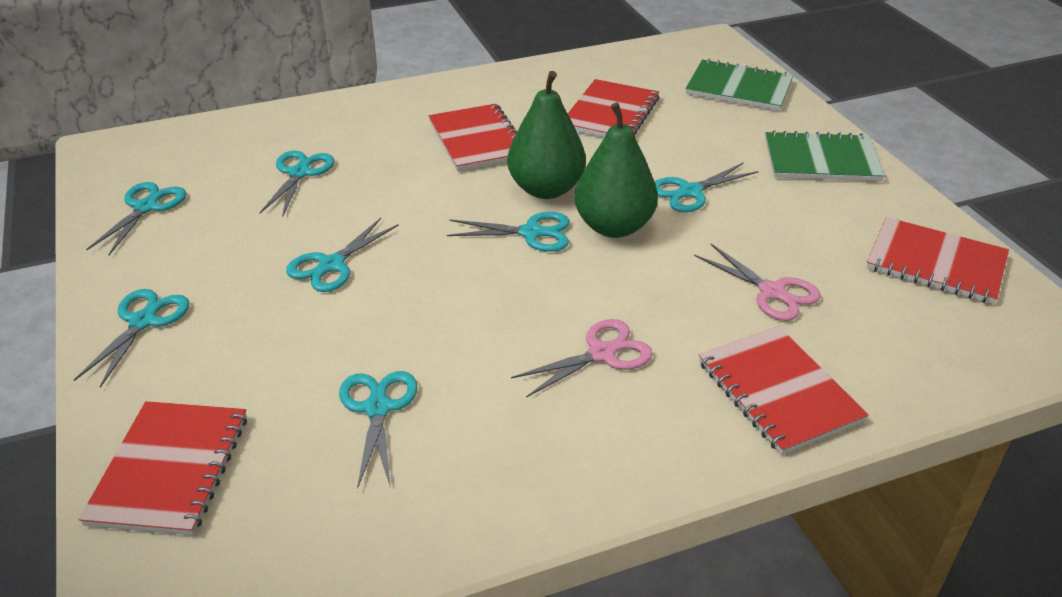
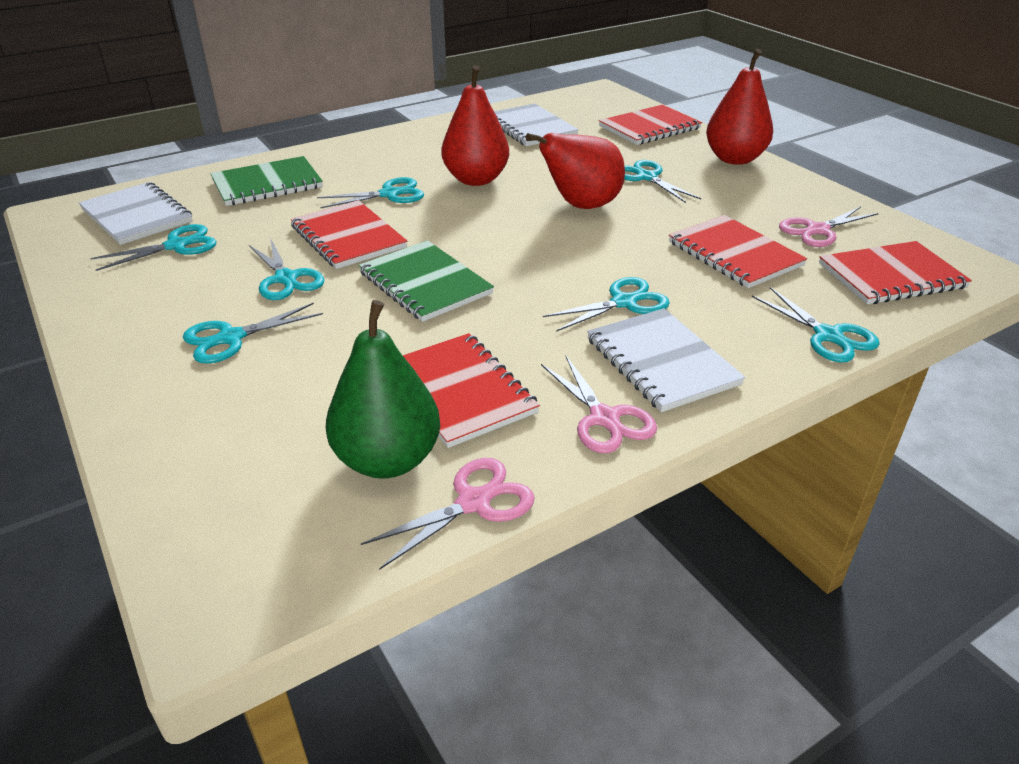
green pear: [507,71,586,199] [575,102,658,238] = 2 -> [326,300,440,478] = 1
pink scissors: [511,319,653,398] [694,244,821,321] = 2 -> [361,458,535,570] [541,355,657,453] [779,206,879,247] = 3
red pear: none = 0 -> [441,65,509,186] [526,133,625,209] [706,49,773,165] = 3
white notebook: none = 0 -> [79,182,193,245] [494,103,579,146] [587,308,745,412] = 3

